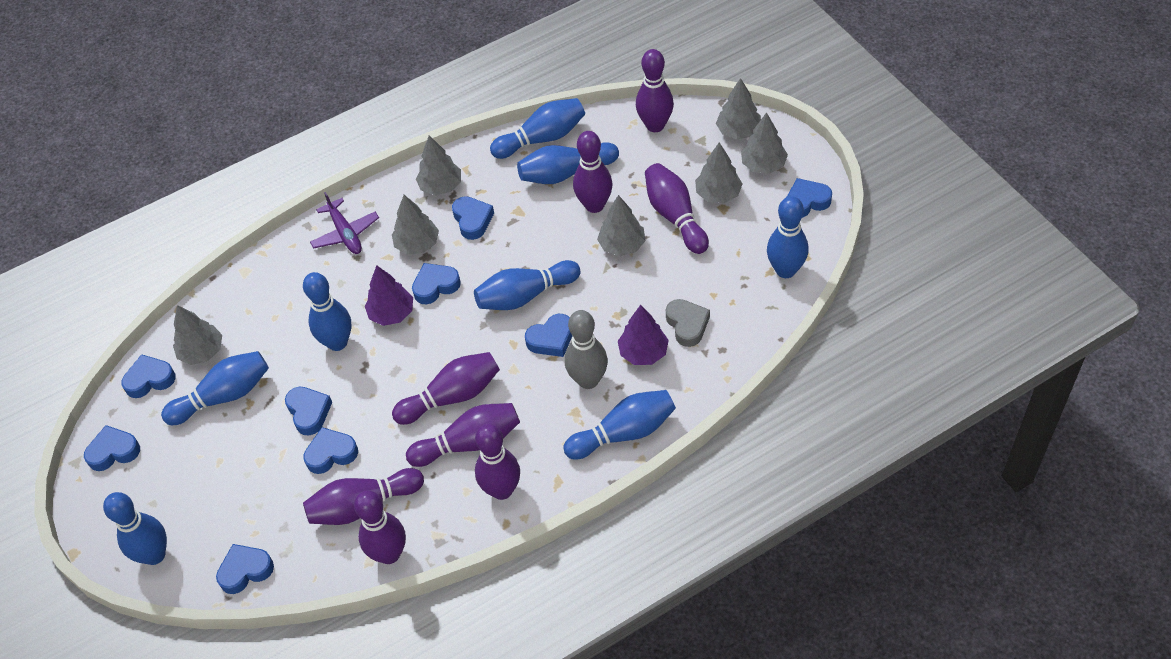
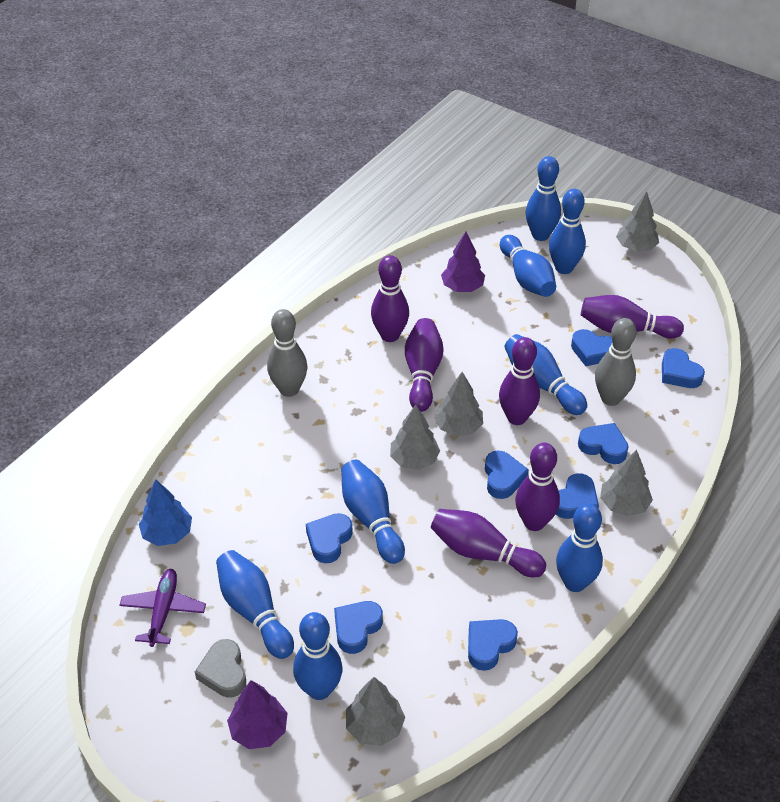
blue heart: [84,425,140,471] [121,354,176,398] [216,544,274,594] [285,387,332,435] [303,427,358,474] [412,263,461,304] [452,196,494,240] [525,314,572,357] [787,178,832,218] = 9 -> [306,513,353,563] [334,601,383,654] [468,619,518,671] [485,451,529,499] [556,473,599,519] [571,329,612,366] [578,423,628,464] [662,348,705,388] = 8
blue tree: none = 0 -> [139,479,192,546] = 1
grey bowling pin: [565,310,608,389] = 1 -> [267,309,308,397] [595,318,636,406] = 2
grey tree: [173,305,222,365] [392,195,439,255] [416,135,461,195] [597,195,645,256] [695,142,742,203] [716,78,761,140] [741,112,788,174] = 7 -> [346,677,405,746] [390,405,440,470] [434,372,483,436] [600,450,653,516] [616,191,659,251] = 5
purple bowling pin: [303,468,424,525] [354,491,406,564] [392,352,500,425] [406,403,520,467] [475,424,520,500] [573,131,613,213] [636,49,674,132] [645,163,709,254] = 8 -> [371,255,409,342] [405,318,444,412] [431,509,546,577] [499,337,540,425] [515,443,560,531] [581,295,684,339] = 6

